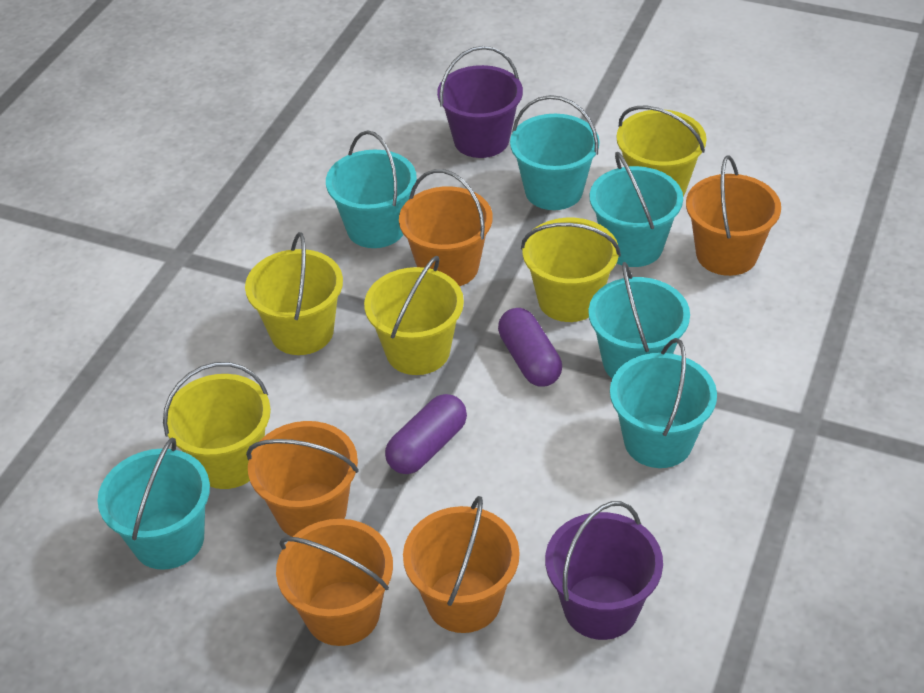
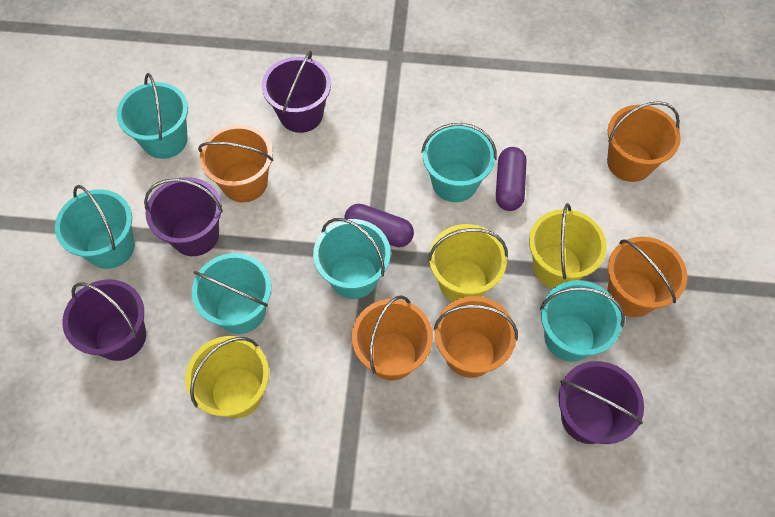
purple bucket: [437,46,523,158] [545,501,663,640] = 2 -> [62,279,146,361] [144,177,223,256] [262,51,331,133] [559,361,644,444] = 4
yellow bucket: [163,362,271,489] [245,232,343,355] [364,255,464,375] [521,218,621,322] [616,106,707,196] = 5 -> [185,336,269,418] [428,224,508,302] [529,203,607,288] = 3

